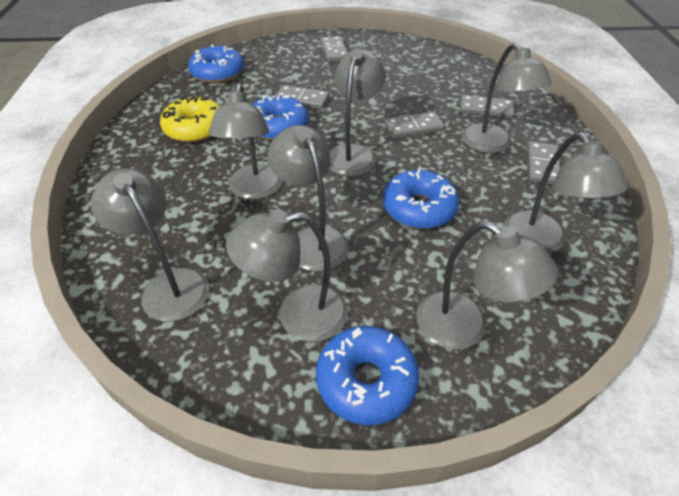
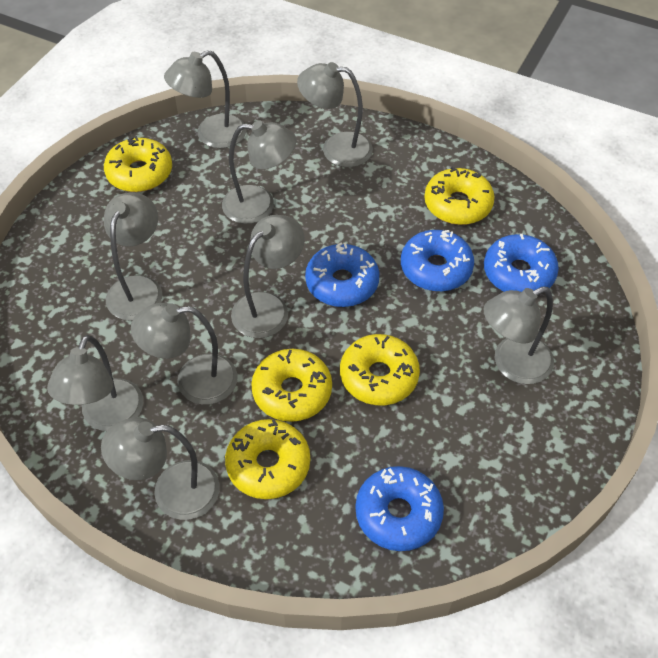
grey domino: [276,85,329,109] [320,36,348,62] [385,112,445,138] [460,95,514,119] [527,141,560,185] = 5 -> none = 0
grey lamp: [91,168,209,322] [209,83,282,200] [226,209,348,342] [268,125,349,272] [329,48,386,176] [416,221,558,350] [462,43,552,153] [504,132,628,253] = 8 -> [47,335,143,431] [101,418,220,520] [104,193,162,321] [131,303,238,405] [164,50,246,148] [222,120,296,224] [231,215,305,338] [297,62,373,167] [483,287,554,384] = 9
yellow donut: [160,96,220,143] = 1 -> [104,136,172,192] [225,419,310,499] [251,349,332,422] [340,334,420,405] [424,167,495,225] = 5

